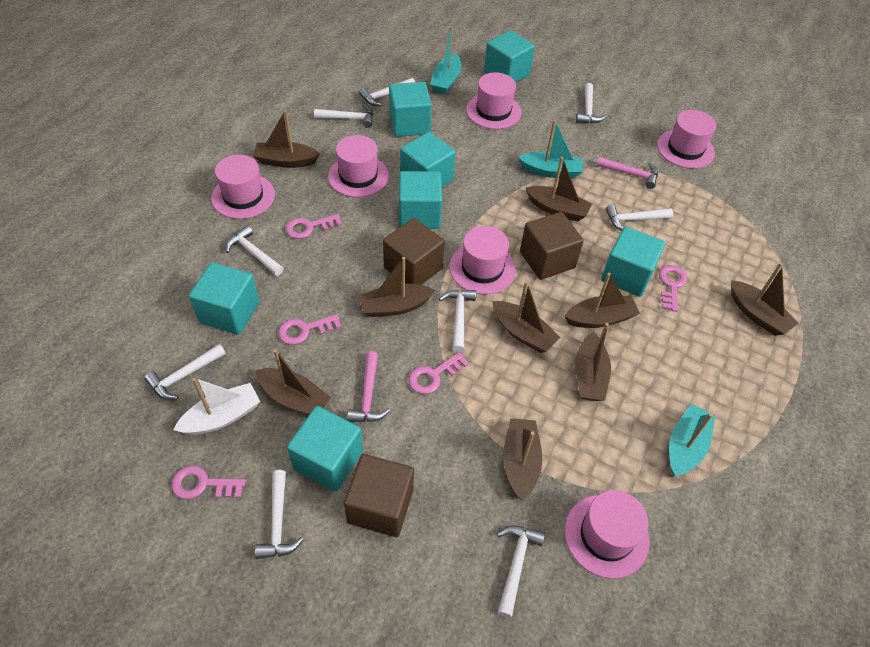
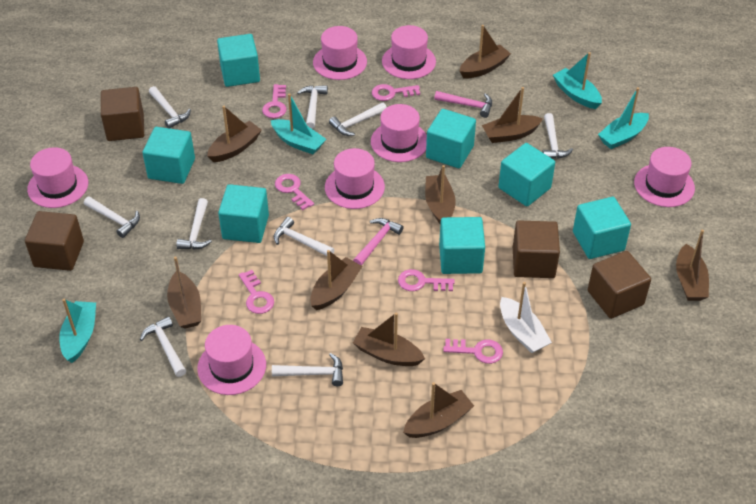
brown cube: [344,454,414,537] [383,218,445,285] [520,212,584,280] = 3 -> [25,211,84,271] [101,87,144,141] [513,221,560,278] [588,251,651,319] = 4
pink hat: [211,155,275,219] [328,135,389,197] [450,226,516,295] [466,72,521,129] [565,490,650,579] [657,110,716,169] = 6 -> [27,147,88,208] [197,325,266,395] [313,26,367,80] [325,148,385,209] [371,104,427,162] [382,25,436,79] [634,147,695,207] = 7
pink key: [171,466,246,499] [278,314,342,345] [285,214,342,239] [408,352,469,394] [659,265,687,312] = 5 -> [239,270,274,314] [262,84,287,118] [275,174,314,210] [372,84,420,101] [398,269,455,291] [443,339,503,364] = 6
turquoise boat: [430,26,461,94] [518,120,583,178] [669,404,715,476] = 3 -> [59,298,96,363] [271,93,326,154] [553,52,602,109] [598,87,649,149] = 4

